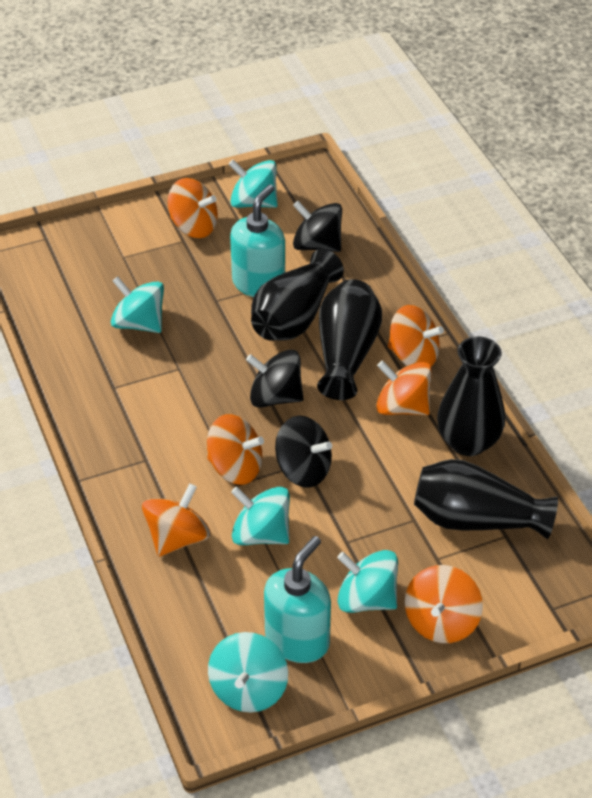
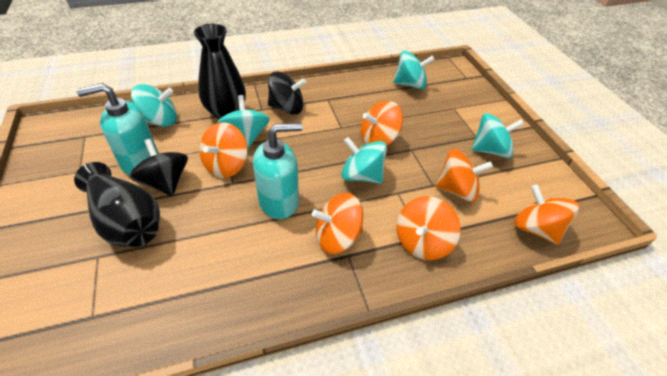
black spinning top: [246,350,304,408] [275,416,332,488] [293,201,342,252] = 3 -> [129,139,188,196] [268,72,306,115] = 2
black vase: [251,249,344,341] [317,279,382,400] [414,459,558,539] [437,336,505,456] = 4 -> [74,162,160,247] [194,24,246,119] = 2

